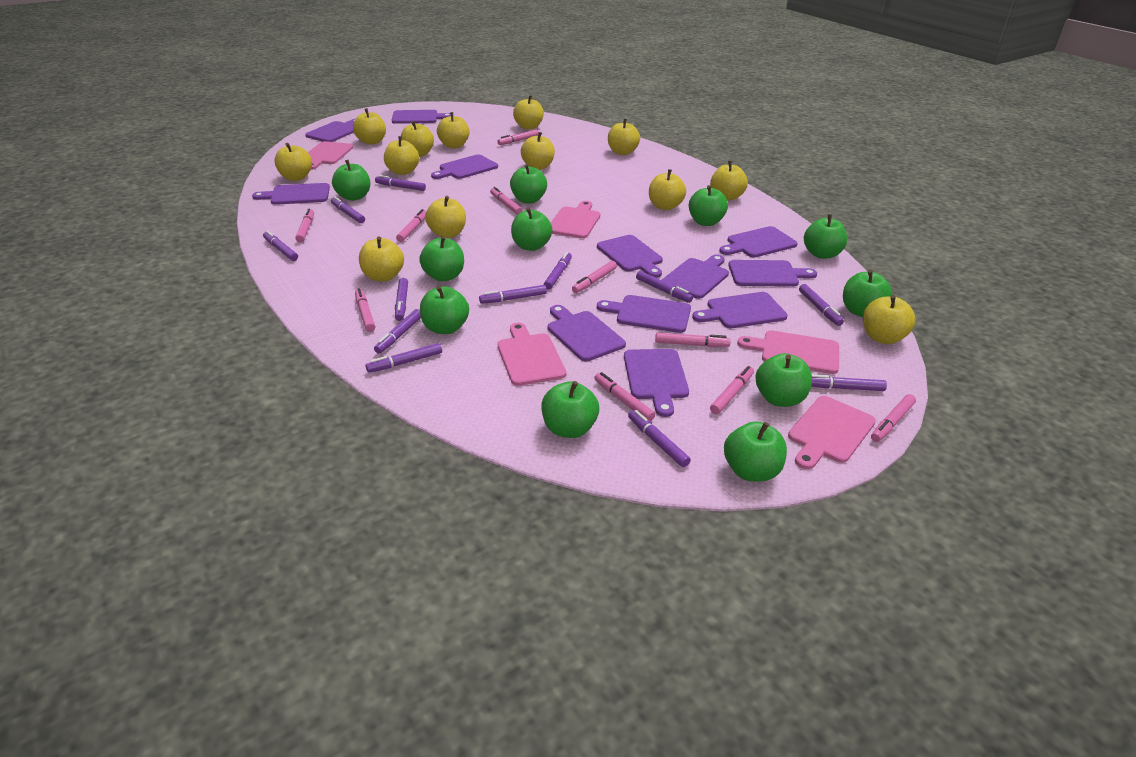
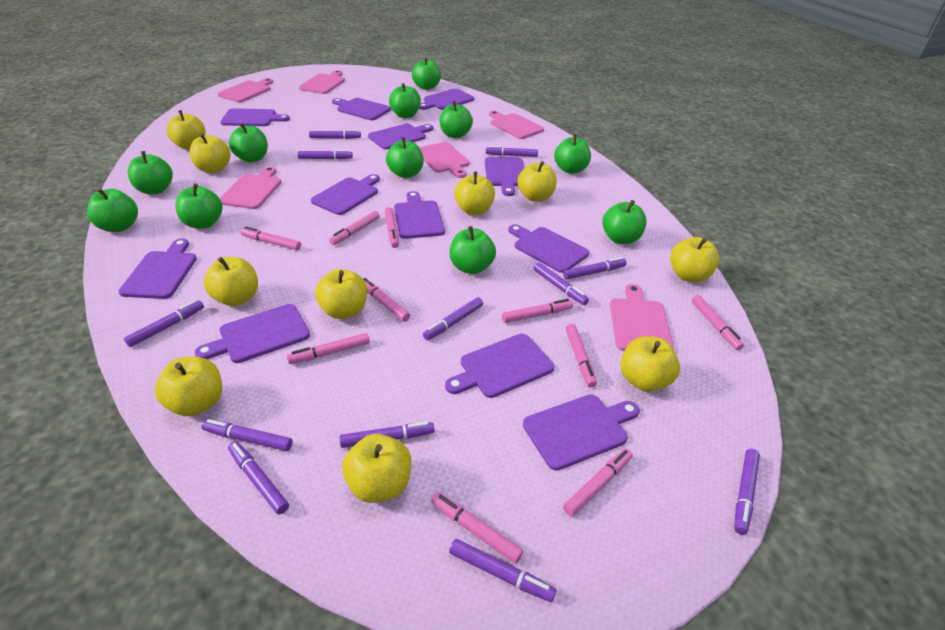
pink cutting board: [308,141,353,170] [498,322,566,386] [551,201,601,238] [737,330,839,374] [788,396,876,469] = 5 -> [218,78,273,103] [220,166,281,209] [299,70,345,94] [419,142,469,178] [489,111,544,139] [610,284,674,351] = 6
yellow apple: [274,143,312,181] [353,108,386,145] [359,237,404,282] [384,136,419,175] [401,121,434,157] [425,196,466,238] [437,112,470,149] [513,95,544,130] [521,132,555,170] [608,119,640,155] [649,169,686,210] [710,161,748,201] [863,295,916,344] = 13 -> [155,356,222,416] [166,110,206,150] [190,133,231,173] [204,257,258,306] [315,269,367,319] [342,434,411,503] [454,172,495,215] [517,161,557,202] [620,336,680,392] [670,237,719,282] = 10

